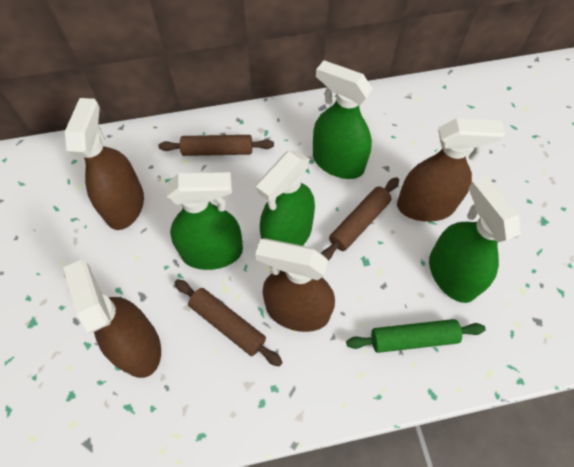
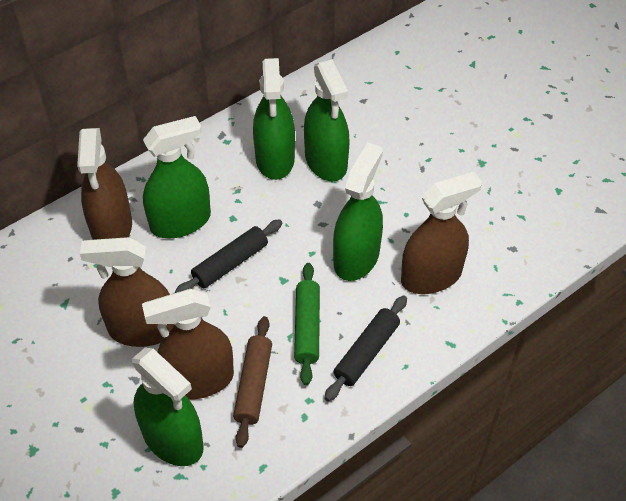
black rolling pin: none = 0 -> [175,219,282,293] [325,295,407,401] = 2
brown rolling pin: [158,135,274,156] [175,279,282,366] [321,177,399,261] = 3 -> [233,316,272,448] = 1
green spray bottle: [167,172,243,270] [256,151,315,246] [313,60,373,179] [429,176,521,303] = 4 -> [132,348,204,466] [143,116,211,238] [253,58,295,180] [304,60,349,181] [333,143,383,281] = 5

